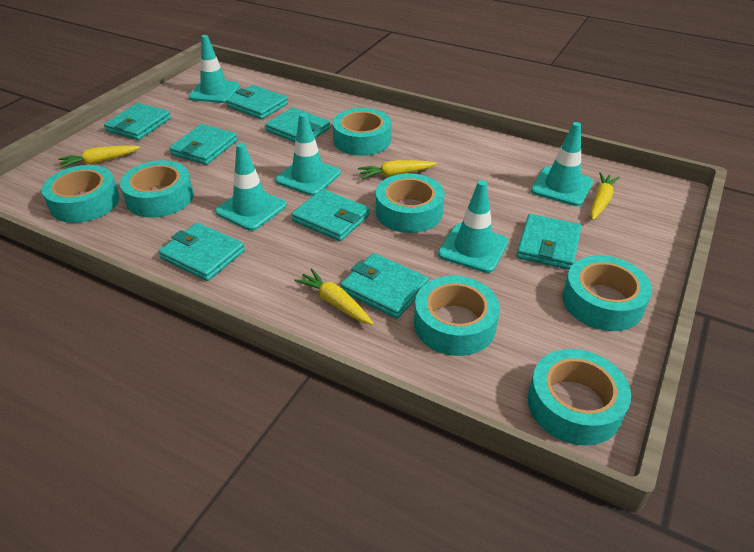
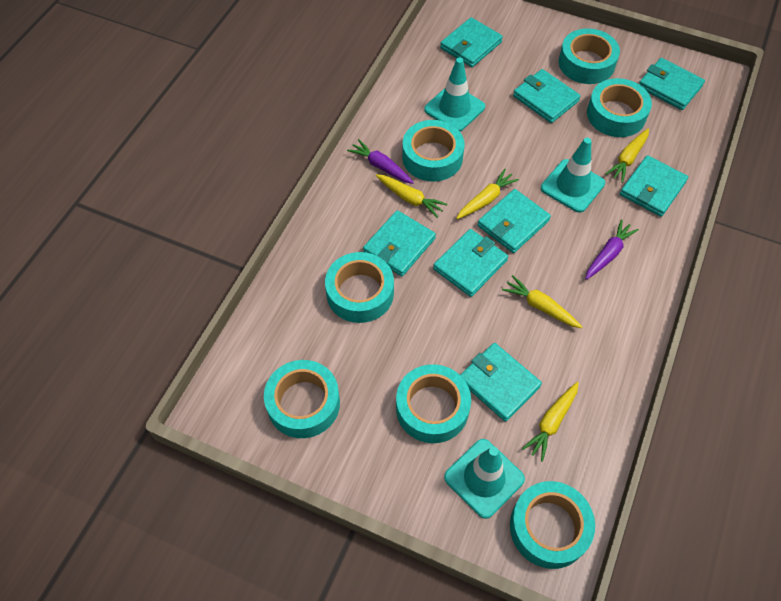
purple carrot: none = 0 -> [347,139,414,184] [585,219,639,280] = 2
turquoise traffic cone: [189,35,240,103] [215,143,286,231] [276,113,341,196] [438,180,509,273] [531,122,593,206] = 5 -> [424,58,485,131] [444,439,525,519] [541,138,605,213] = 3
yellow carrot: [58,145,140,169] [294,268,374,325] [358,160,437,179] [590,173,620,220] = 4 -> [376,174,448,218] [456,169,519,219] [502,275,582,328] [522,382,579,462] [606,128,649,183] = 5

